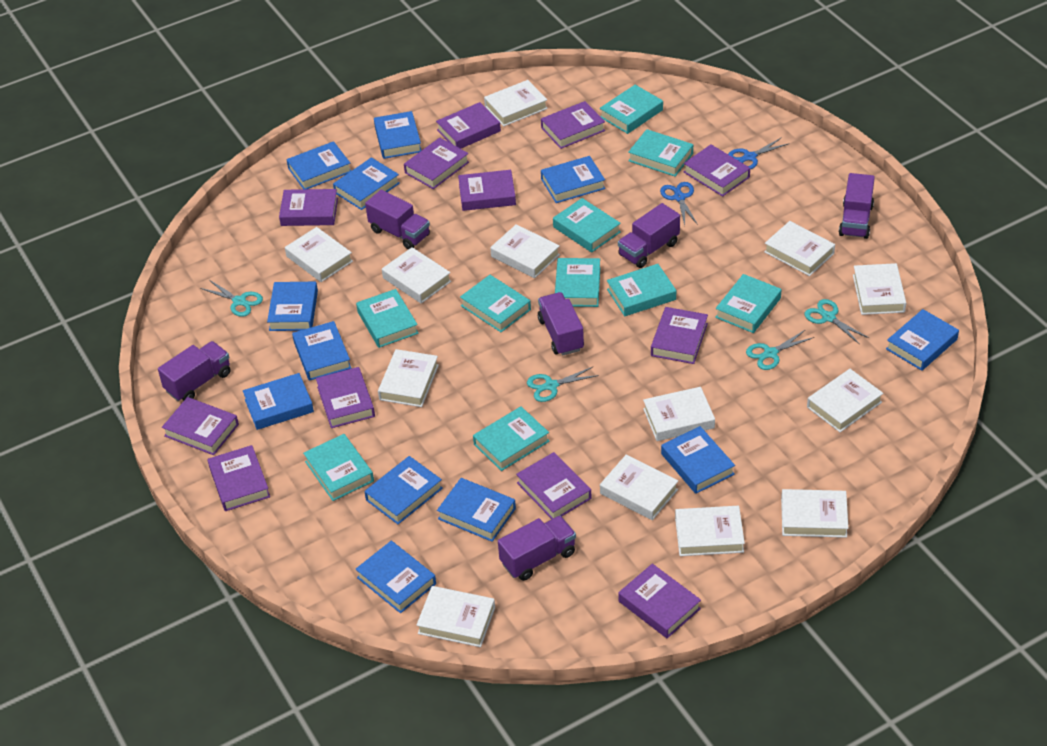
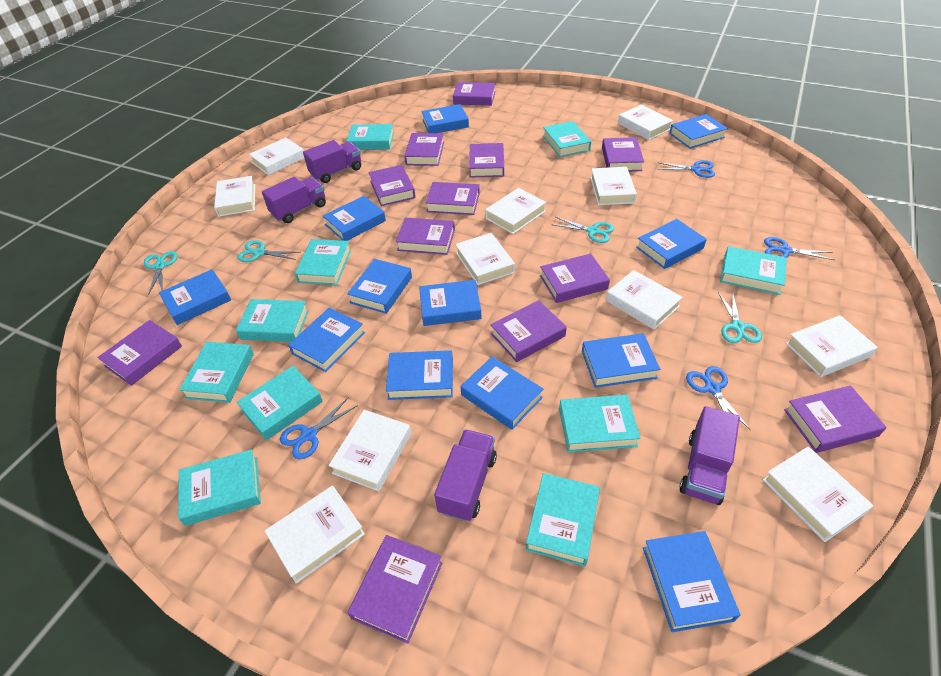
blue scissors: [660,182,698,225] [728,137,788,169] = 2 -> [280,397,358,459] [658,160,715,178] [686,366,751,430] [764,237,834,260] = 4
purple truck: [158,341,231,401] [365,190,430,250] [498,516,576,581] [538,292,584,356] [618,203,680,268] [839,173,875,239] = 6 -> [262,177,326,223] [303,140,361,183] [434,429,497,522] [679,406,740,505] = 4
white book: [285,227,353,282] [378,349,439,407] [382,247,451,304] [416,586,495,647] [484,80,548,126] [490,224,560,278] [600,455,678,520] [643,387,715,441] [675,506,745,556] [764,221,835,276] [781,489,848,538] [807,369,883,432] [853,263,906,315] = 13 -> [214,176,255,217] [249,138,304,175] [265,486,365,584] [328,410,411,491] [455,233,515,285] [485,188,546,234] [590,167,637,205] [606,270,683,330] [618,105,673,140] [763,447,873,542] [786,315,878,377] = 11

